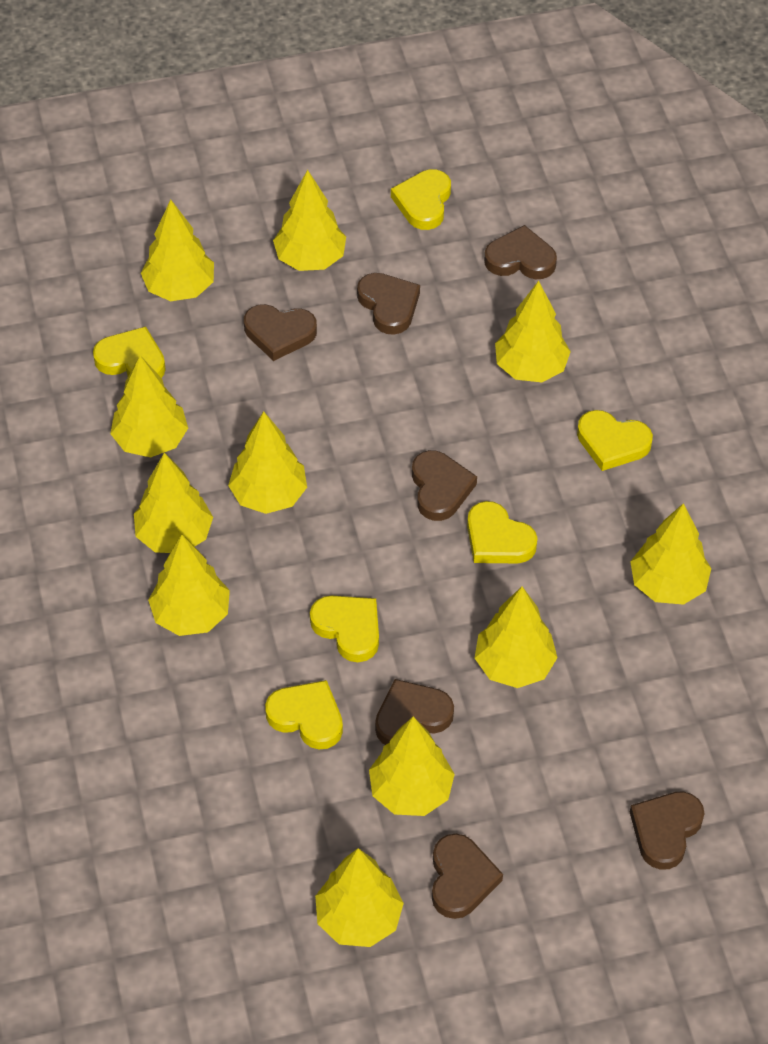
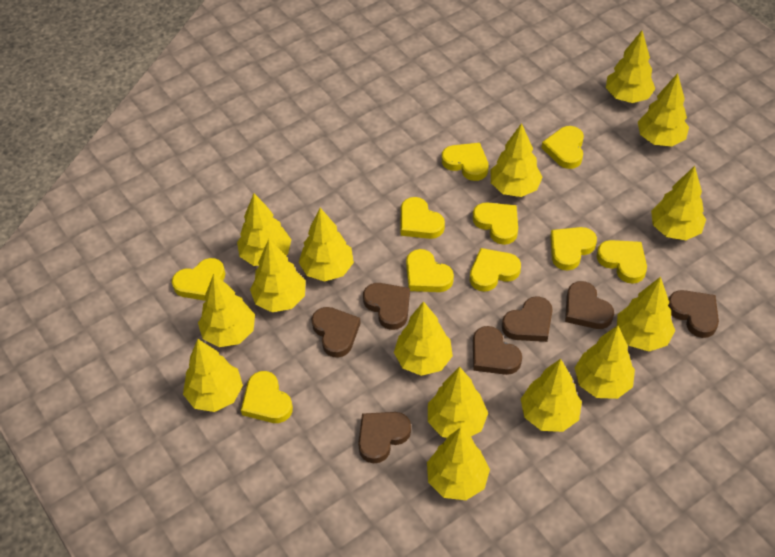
yellow heart: [93,326,166,378] [265,680,343,749] [310,595,379,662] [391,169,451,230] [467,501,537,563] [577,410,653,471] = 6 -> [172,258,225,300] [241,371,293,423] [401,197,445,239] [406,249,454,292] [442,143,489,181] [470,248,521,292] [473,202,518,245] [541,126,584,169] [550,227,597,271] [596,240,647,284] = 10
yellow tree: [110,355,188,457] [134,453,213,553] [141,200,214,301] [148,535,230,636] [228,411,307,514] [273,170,346,271] [315,848,404,947] [369,716,455,816] [475,586,558,688] [495,281,571,382] [630,503,711,605] = 11 -> [183,339,243,412] [198,274,255,347] [237,193,291,266] [250,239,306,312] [298,208,354,282] [394,301,453,376] [427,427,490,500] [428,367,488,438] [491,123,543,197] [521,359,582,432] [575,325,635,399] [606,31,655,103] [617,277,675,351] [638,73,689,147] [651,166,706,240] = 15

